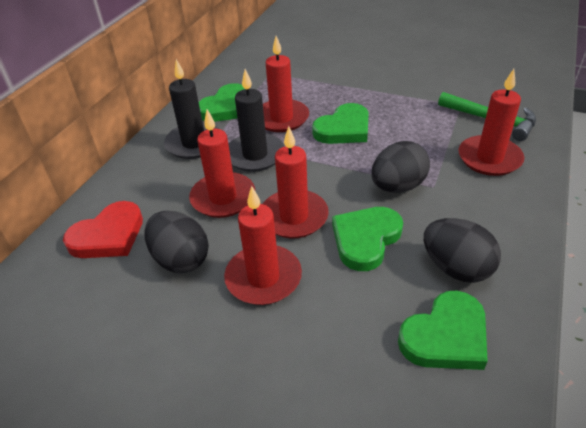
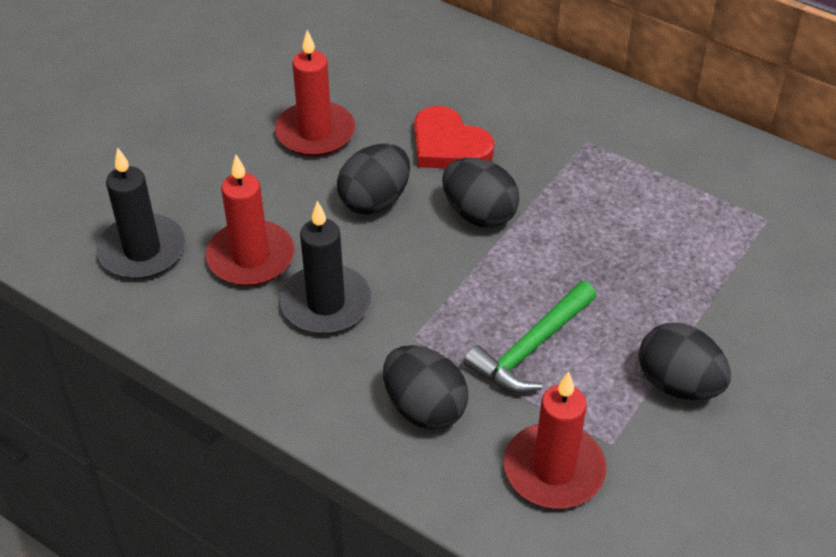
black egg: [144,211,209,273] [371,141,430,193] [424,218,501,283] = 3 -> [337,143,410,215] [383,345,468,430] [442,158,520,228] [639,323,731,400] = 4
green heart: [199,83,245,122] [312,103,369,144] [332,207,403,271] [398,291,488,370] = 4 -> none = 0
red candle: [189,109,255,218] [224,186,302,305] [263,36,309,132] [263,126,329,238] [458,69,524,176] = 5 -> [206,155,295,286] [275,30,355,157] [504,372,607,509] = 3

